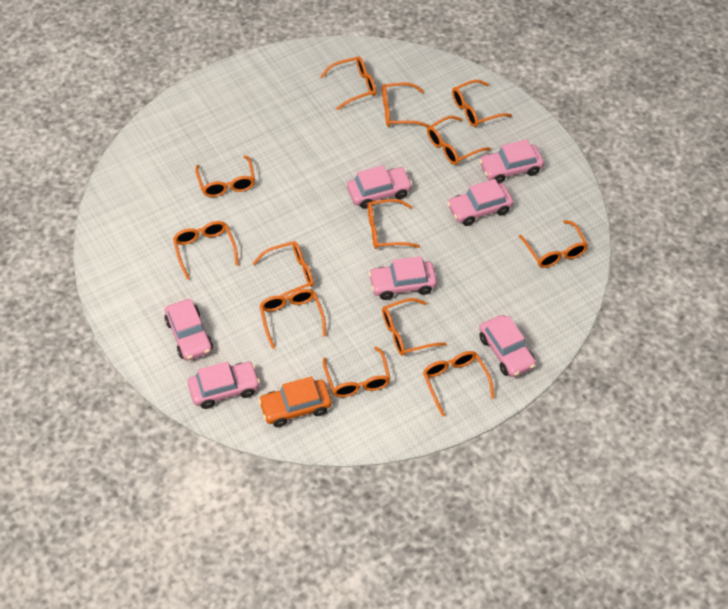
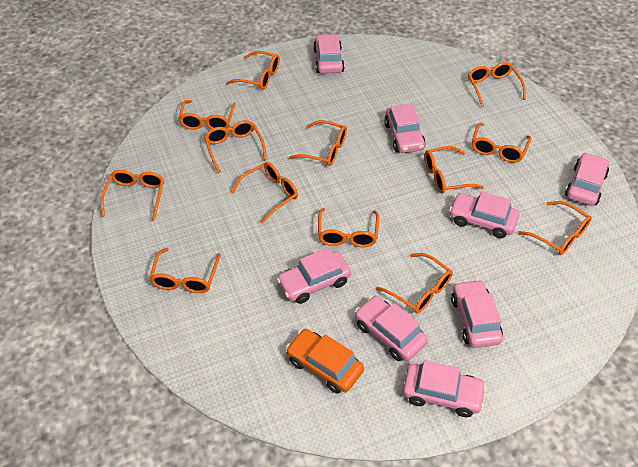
pink car: [165,299,213,361] [188,362,260,409] [347,165,413,209] [369,256,437,300] [447,179,513,226] [479,140,544,184] [479,315,536,377] = 7 -> [277,248,351,304] [313,34,345,74] [355,296,428,361] [384,104,426,153] [403,360,486,417] [449,192,519,238] [451,279,503,348] [565,153,609,206] = 8

